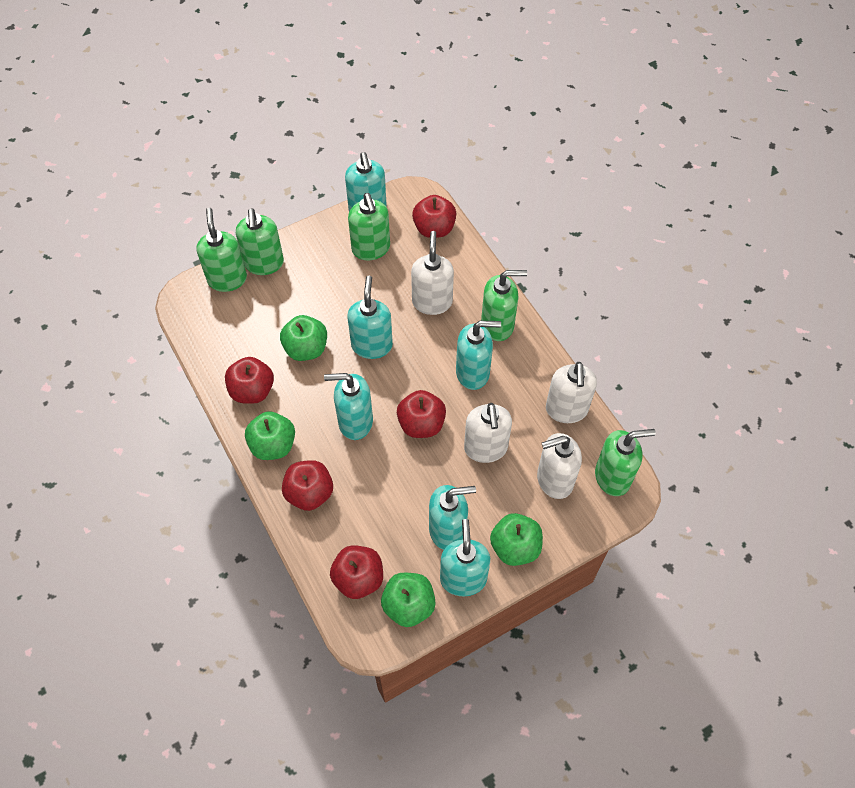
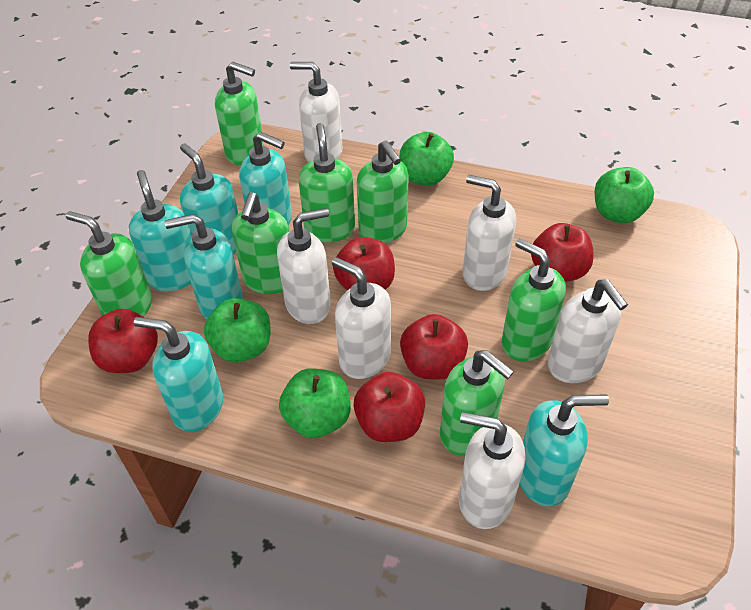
green soap dispenser: [196,208,247,292] [236,208,284,275] [348,193,390,260] [481,270,527,341] [595,429,656,496] = 5 -> [66,211,152,316] [215,62,264,165] [232,192,289,294] [299,123,355,243] [357,141,409,243] [440,350,514,456] [502,238,566,362] = 7
white soap dispenser: [411,231,454,315] [464,403,512,463] [537,433,582,499] [546,362,597,423] = 4 -> [277,208,331,324] [290,62,342,163] [332,257,391,379] [459,412,525,529] [463,175,516,291] [547,279,628,383] = 6

